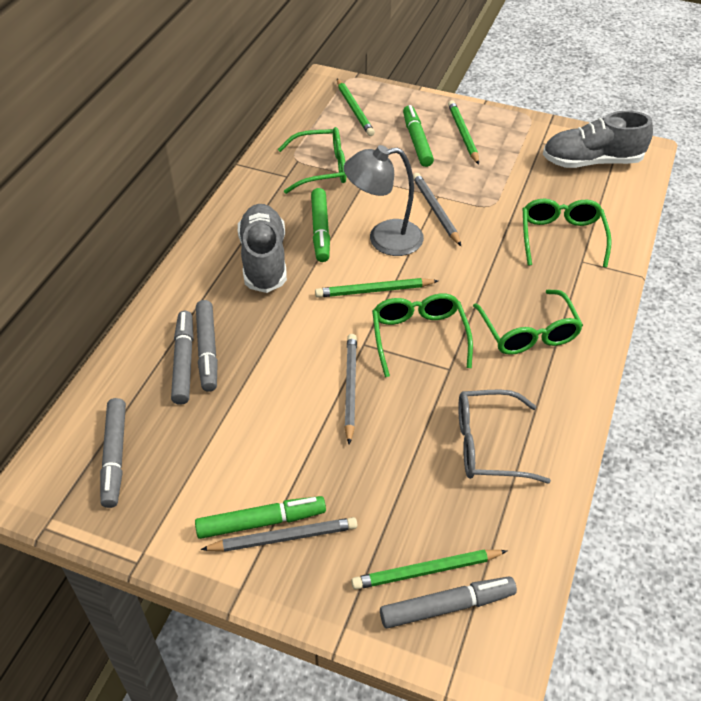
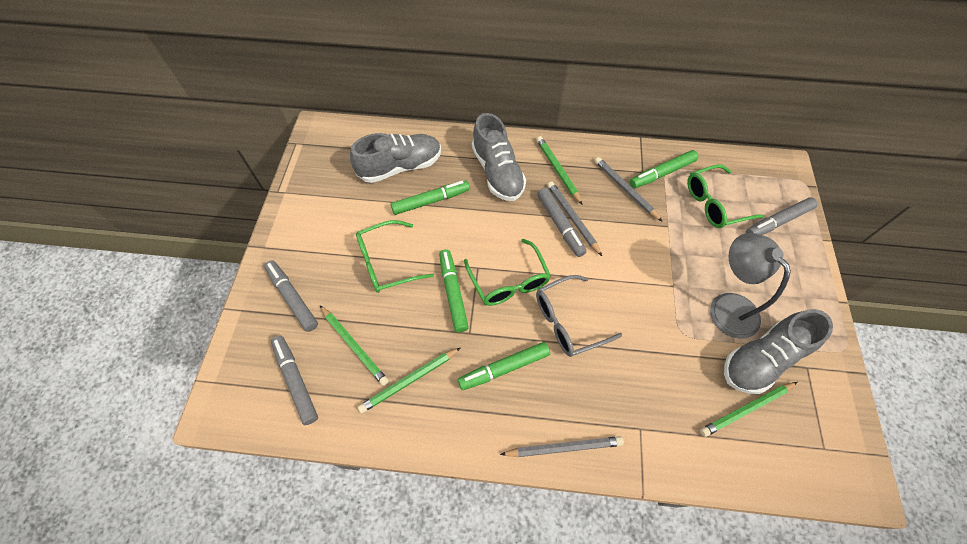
green glasses: [278,127,346,194] [372,294,473,377] [473,289,583,355] [523,199,612,268] = 4 -> [356,220,434,293] [464,239,551,306] [687,164,765,228] = 3
green marker: [195,496,326,539] [311,188,330,262] [403,105,434,167] = 3 -> [391,180,470,215] [439,249,469,333] [458,342,550,390] [630,150,698,188] = 4
grey shoe: [238,204,287,293] [543,111,653,168] = 2 -> [350,133,441,183] [472,113,526,201] [724,309,833,394] = 3

